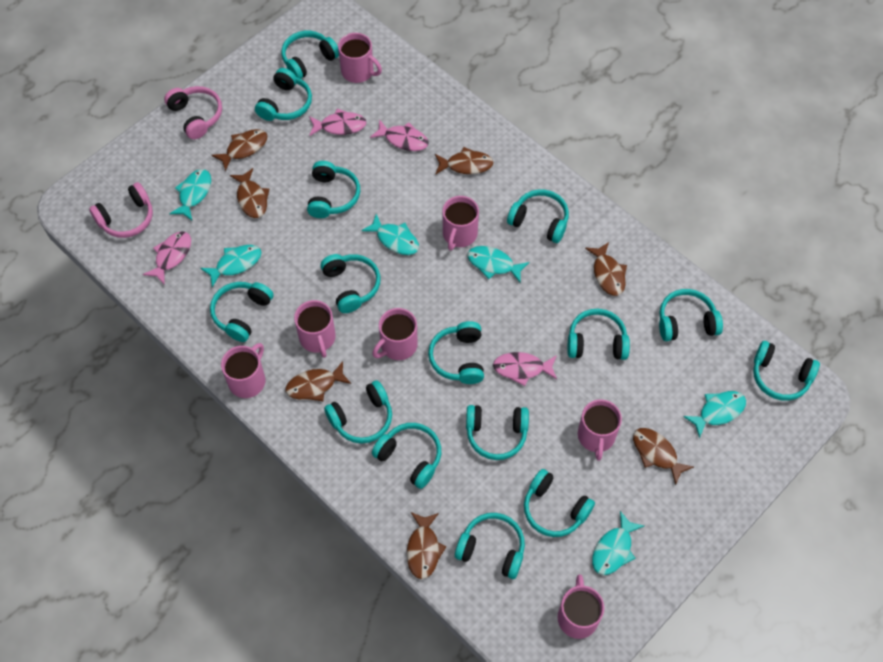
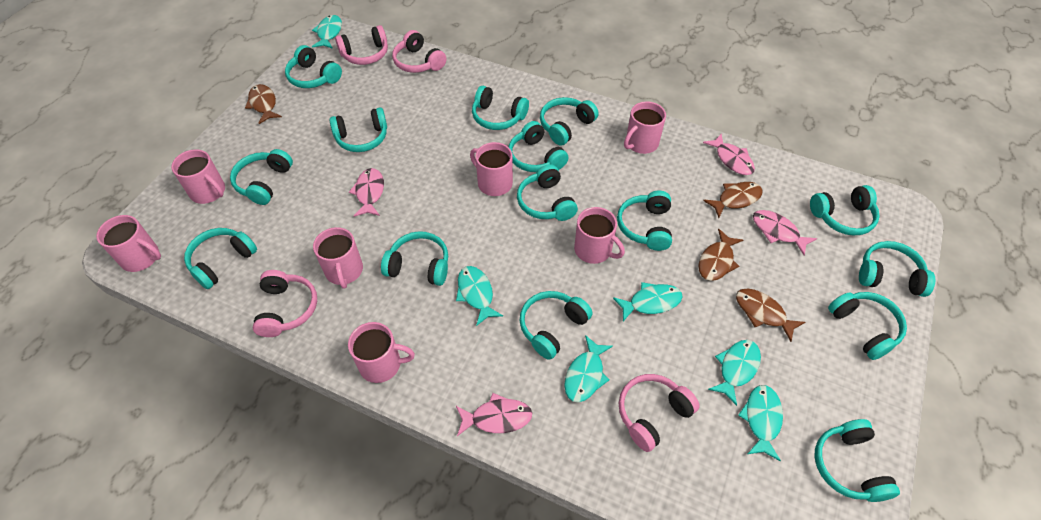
brown fish: [212,129,267,171] [230,168,269,218] [285,361,351,401] [407,512,446,579] [435,147,494,175] [585,242,627,296] [633,428,694,485] = 7 -> [245,84,282,124] [698,229,743,281] [703,182,762,218] [736,289,805,342] = 4
pink headphones: [89,182,153,238] [164,86,222,139] = 2 -> [253,270,317,337] [335,25,388,65] [392,30,446,73] [619,374,700,452] = 4

